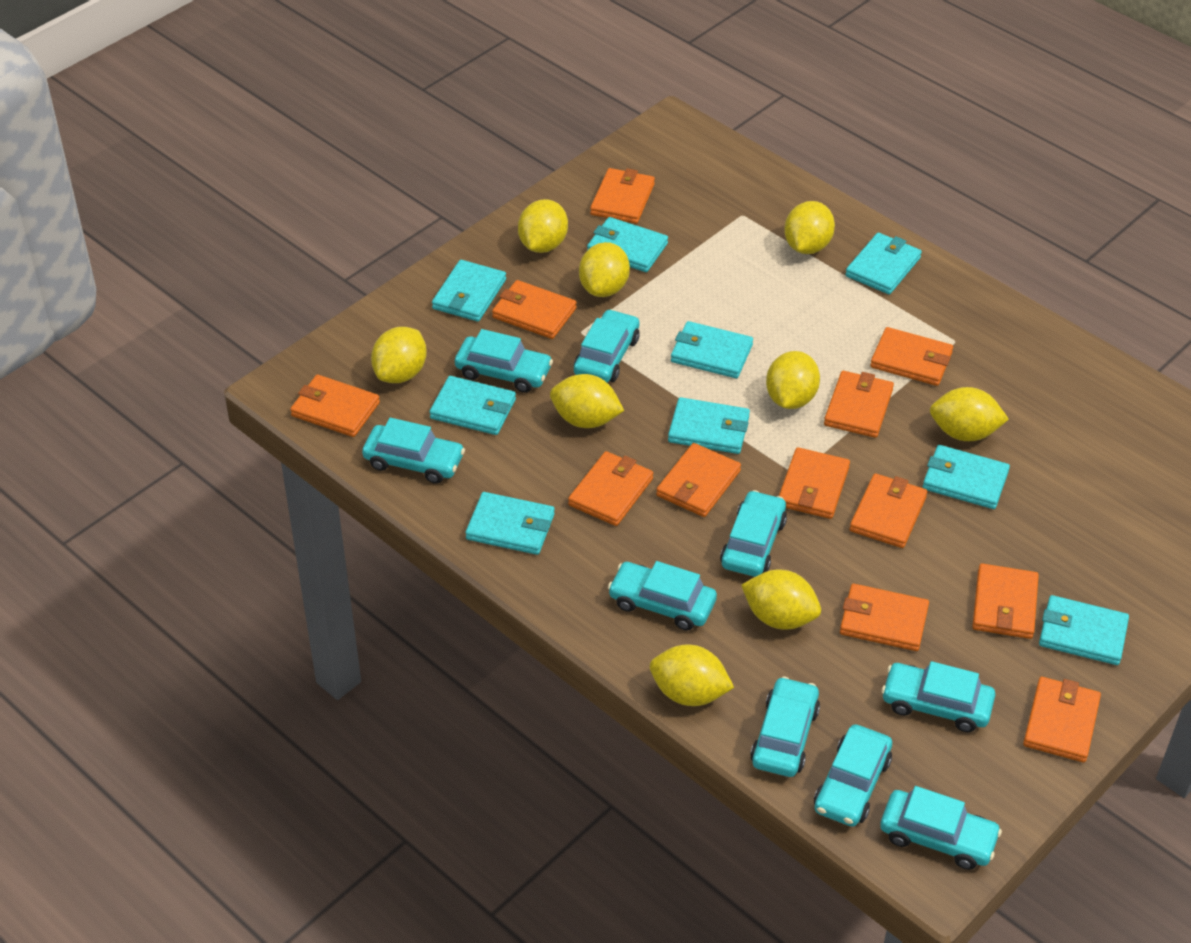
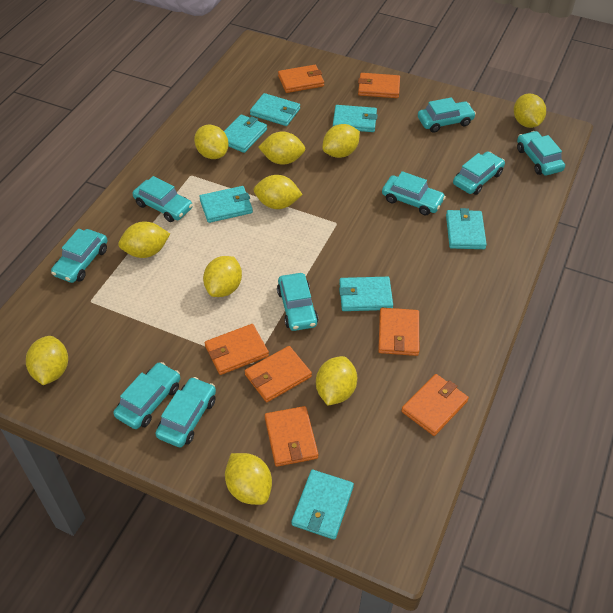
orange wallet: [290,375,380,437] [492,280,577,339] [568,451,653,526] [590,168,655,224] [656,443,741,517] [779,447,850,519] [824,371,894,438] [840,584,929,651] [849,473,927,548] [870,327,953,386] [972,563,1039,639] [1023,677,1101,762] = 12 -> [205,324,269,375] [245,346,312,402] [265,406,318,467] [278,65,324,93] [358,73,400,98] [378,308,419,356] [401,374,469,436] = 7
turquoise wallet: [429,376,516,435] [432,260,506,322] [465,492,555,555] [587,217,668,272] [668,397,750,454] [671,321,753,378] [845,233,922,294] [923,445,1010,509] [1039,595,1129,665] = 9 -> [199,186,253,223] [224,114,267,153] [250,93,300,126] [292,470,354,540] [333,105,377,132] [339,277,393,311] [446,208,487,249] = 7
yellow lemon: [371,327,427,383] [518,199,568,253] [550,374,624,428] [579,242,630,297] [650,644,734,706] [741,570,821,630] [766,351,820,409] [784,201,835,254] [930,387,1009,441] = 9 -> [26,336,68,385] [118,222,170,258] [194,125,229,159] [203,256,242,297] [225,453,272,505] [253,175,303,209] [258,132,305,165] [316,356,357,406] [322,124,360,158] [514,94,546,128] = 10

